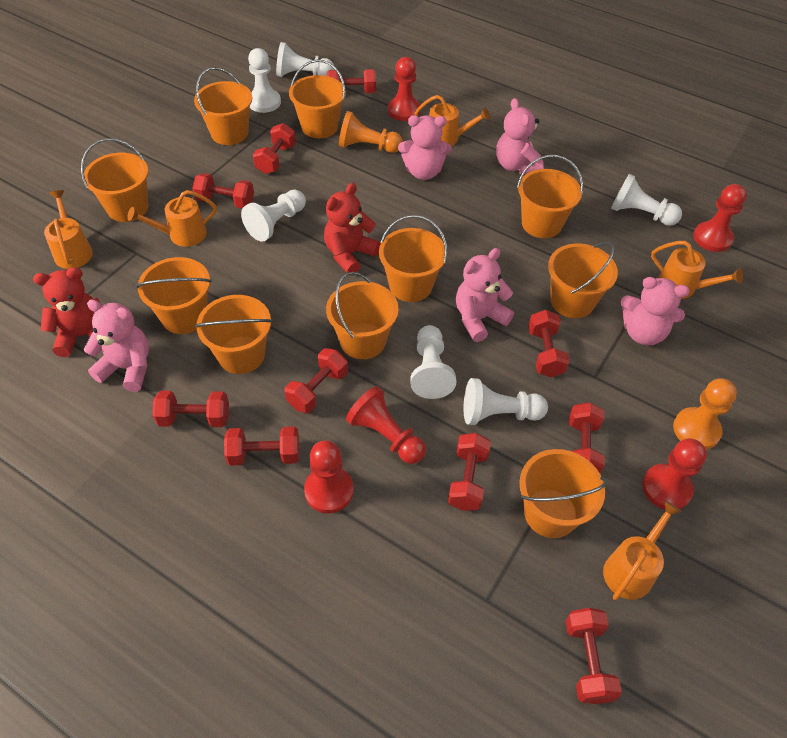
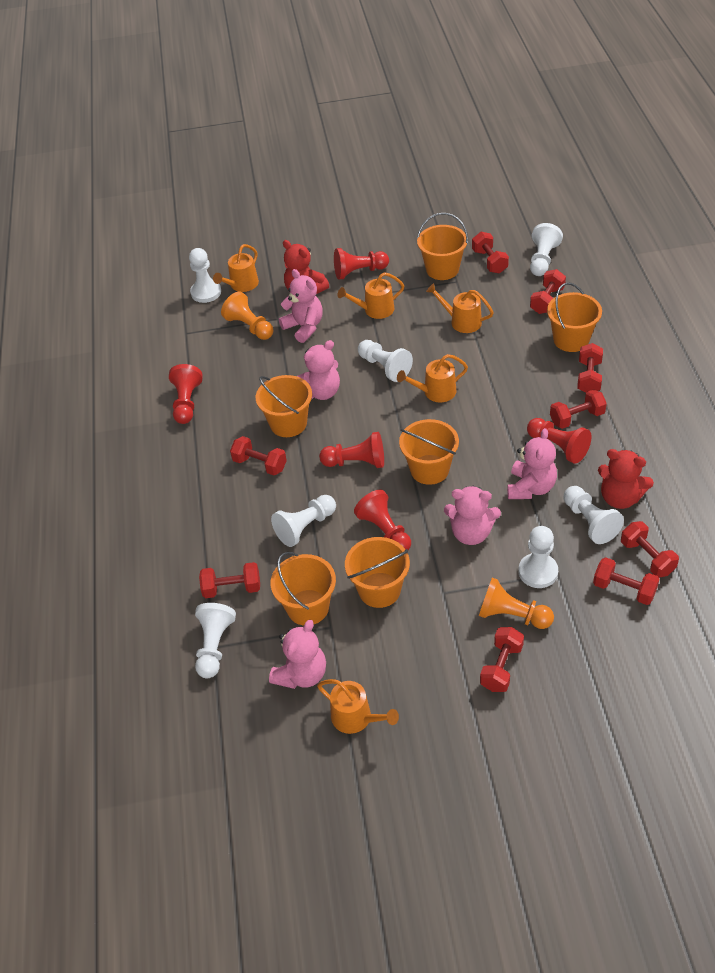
orange bucket: [81,138,148,222] [135,257,212,334] [194,67,252,145] [195,295,273,374] [289,60,346,138] [326,272,399,359] [379,215,448,302] [517,155,583,238] [519,449,607,538] [548,242,618,318] = 10 -> [256,375,312,437] [270,552,336,625] [345,537,410,608] [399,419,459,485] [417,213,468,280] [547,283,602,352] = 6
red dumbbell: [153,391,229,427] [192,173,254,208] [224,426,299,466] [253,123,296,174] [284,348,348,413] [327,69,376,93] [448,433,491,511] [528,310,570,377] [565,608,622,704] [569,402,605,474] = 10 -> [199,562,260,598] [230,436,287,475] [472,232,509,273] [480,627,524,692] [530,269,566,314] [550,389,607,429] [577,343,603,393] [593,557,660,605] [621,521,679,578] = 9
white pawn: [241,190,306,242] [248,48,281,113] [276,42,334,77] [410,325,457,399] [464,378,548,425] [611,174,682,226] = 6 -> [189,248,221,303] [195,603,236,678] [271,495,336,547] [358,340,413,382] [519,526,558,588] [530,223,563,276] [564,486,624,544] = 7

